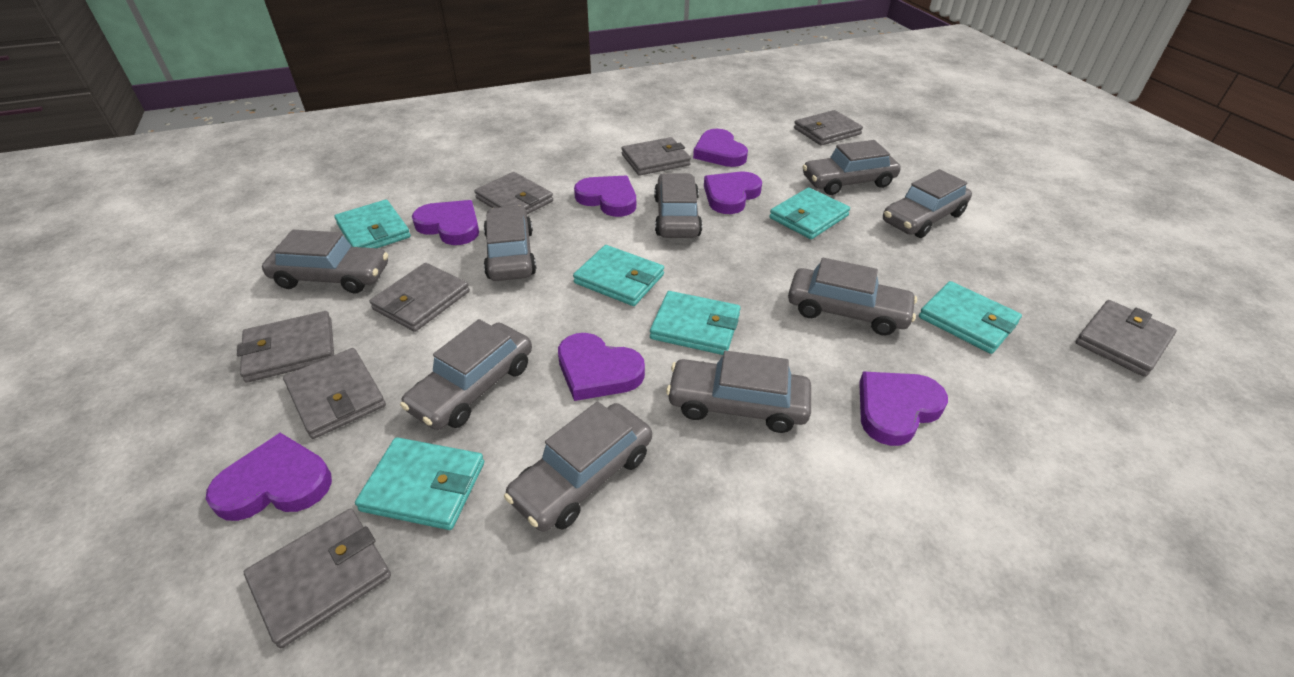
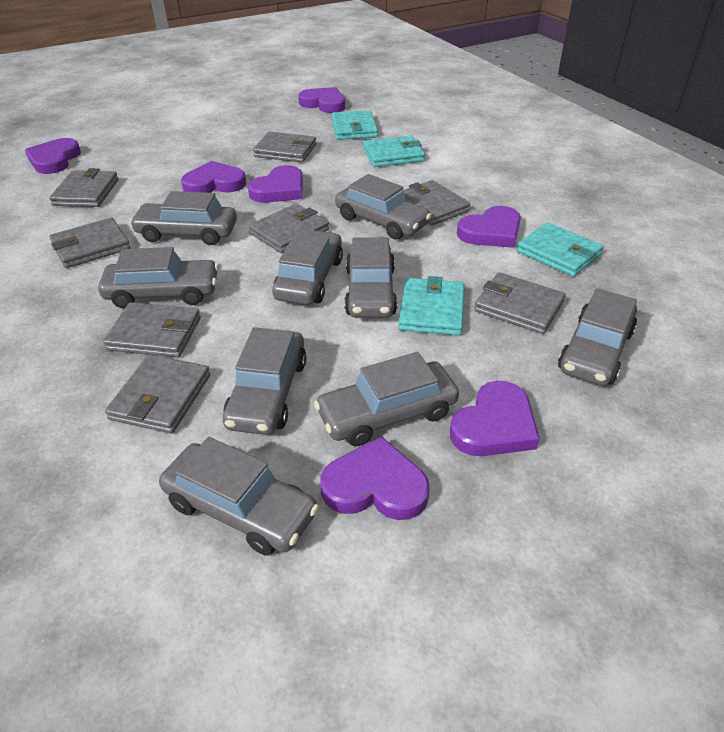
turquoise wallet: [334,200,411,248] [355,437,484,530] [573,245,664,306] [650,291,741,355] [769,188,850,239] [919,281,1022,354] = 6 -> [332,110,378,140] [363,136,425,167] [398,276,465,336] [517,223,603,277] = 4

